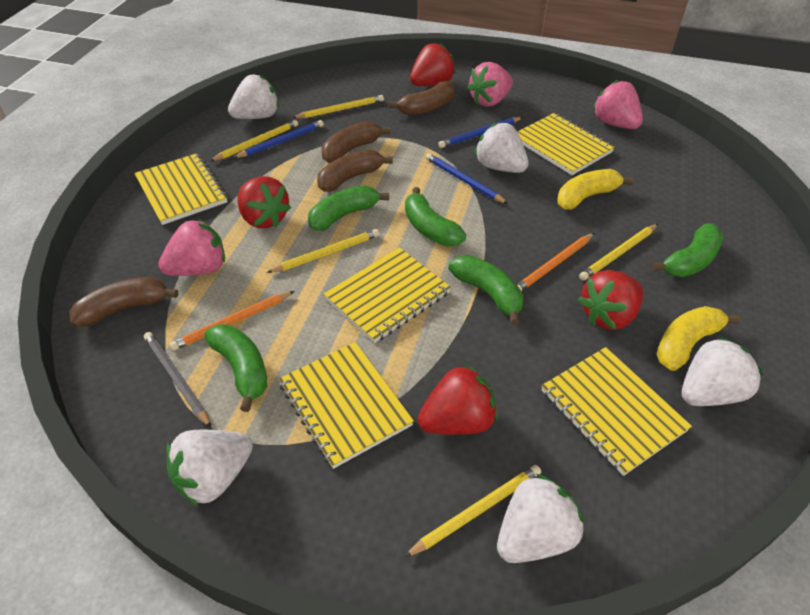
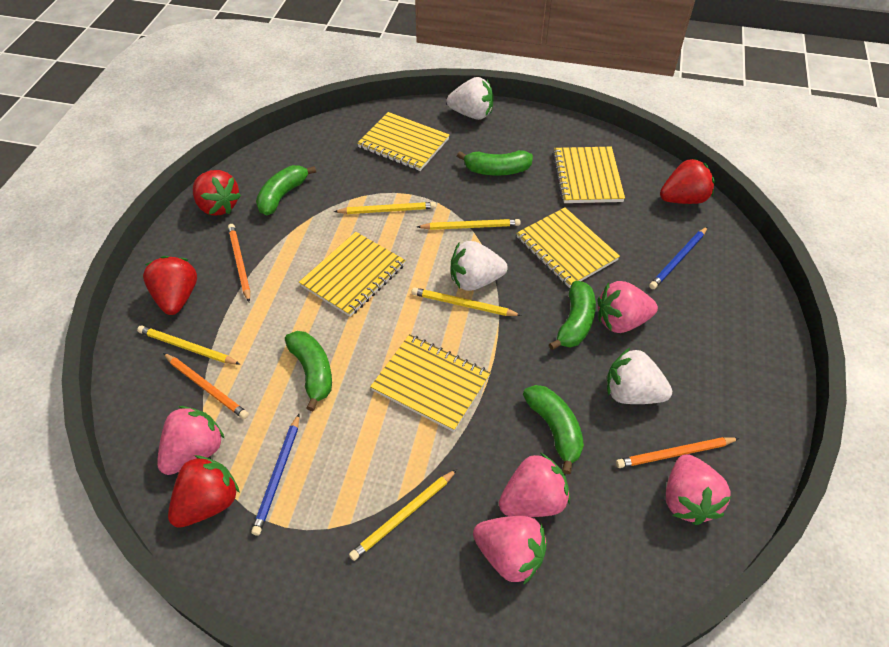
blue pencil: [233,120,324,158] [425,153,508,204] [438,117,523,148] = 3 -> [251,414,299,536] [649,227,707,289] = 2
brown banana: [70,277,178,327] [317,149,393,192] [322,121,390,163] [389,81,454,116] = 4 -> none = 0
grey pencil: [144,332,212,428] = 1 -> none = 0
orange pencil: [169,291,294,351] [517,233,594,291] = 2 -> [163,353,249,419] [228,224,250,302] [616,437,740,468] = 3
pink strawberry: [158,219,225,276] [467,62,513,107] [592,80,643,129] = 3 -> [157,406,225,475] [473,516,547,585] [499,453,570,517] [598,281,658,333] [666,454,731,525] = 5
white strawberry: [166,430,253,506] [228,74,279,119] [474,123,529,173] [497,474,584,563] [682,337,764,406] = 5 -> [447,77,494,120] [451,241,508,291] [607,348,672,404] = 3
yellow banana: [557,169,633,210] [656,306,740,371] = 2 -> none = 0

